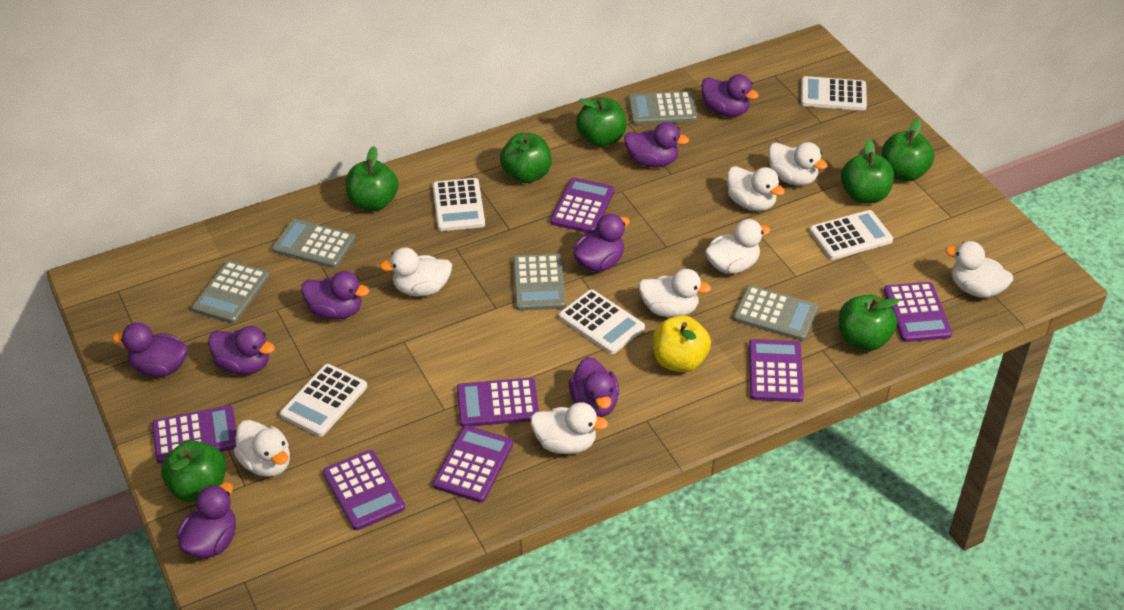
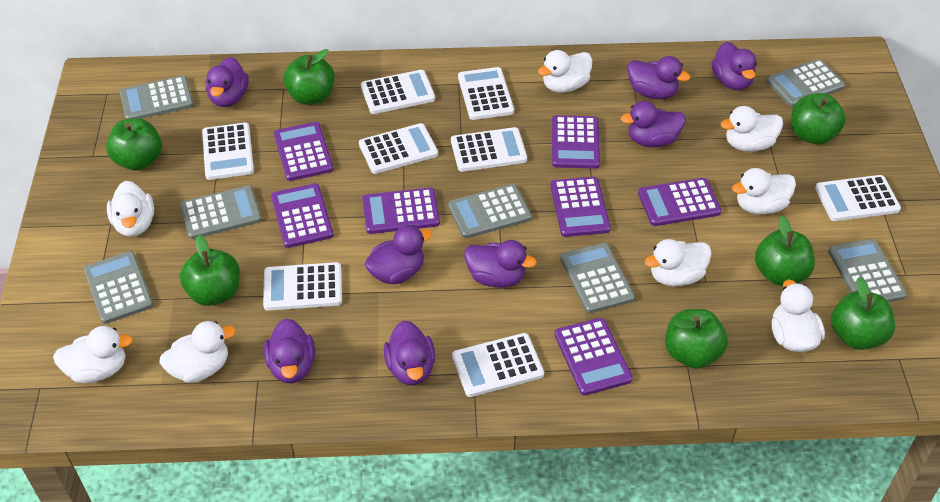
grey calculator: [192,260,270,323] [272,219,356,268] [513,254,566,311] [628,91,697,125] [733,285,818,341] = 5 -> [84,251,153,324] [120,76,194,119] [180,185,262,239] [448,184,532,238] [560,243,635,313] [766,59,845,107] [828,239,907,302] = 7
white calculator: [280,364,367,437] [433,178,485,231] [559,289,645,354] [801,76,867,111] [810,210,893,260] = 5 -> [202,123,254,180] [263,262,342,311] [359,123,438,174] [361,70,435,114] [451,127,527,172] [452,333,544,397] [458,67,514,120] [815,175,901,221] = 8
yellow apple: [652,315,711,372] = 1 -> none = 0

